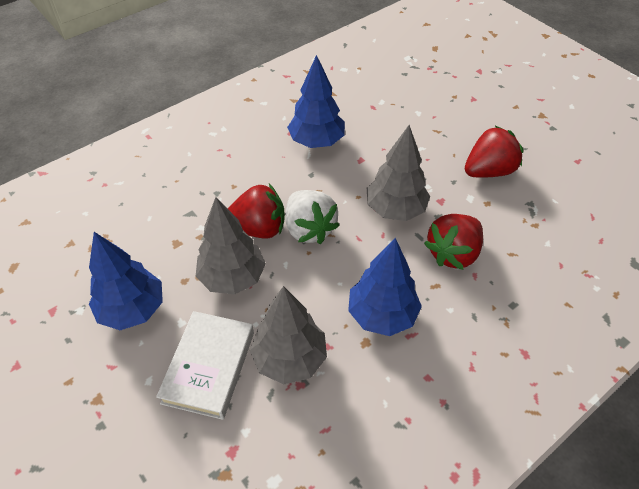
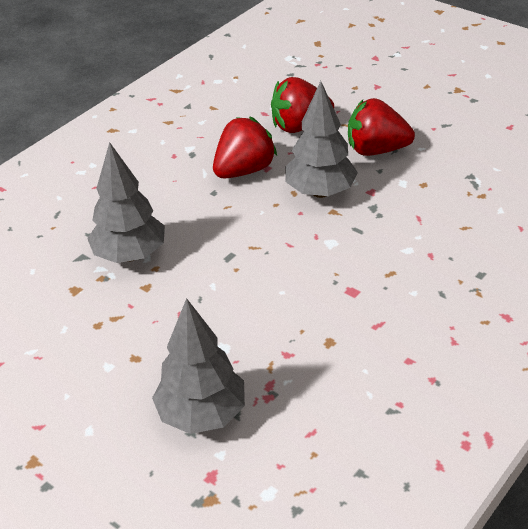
blue tree: [89,232,163,330] [287,55,345,148] [348,238,422,336] = 3 -> none = 0
white book: [156,311,254,420] = 1 -> none = 0
white strawberry: [286,190,340,244] = 1 -> none = 0

